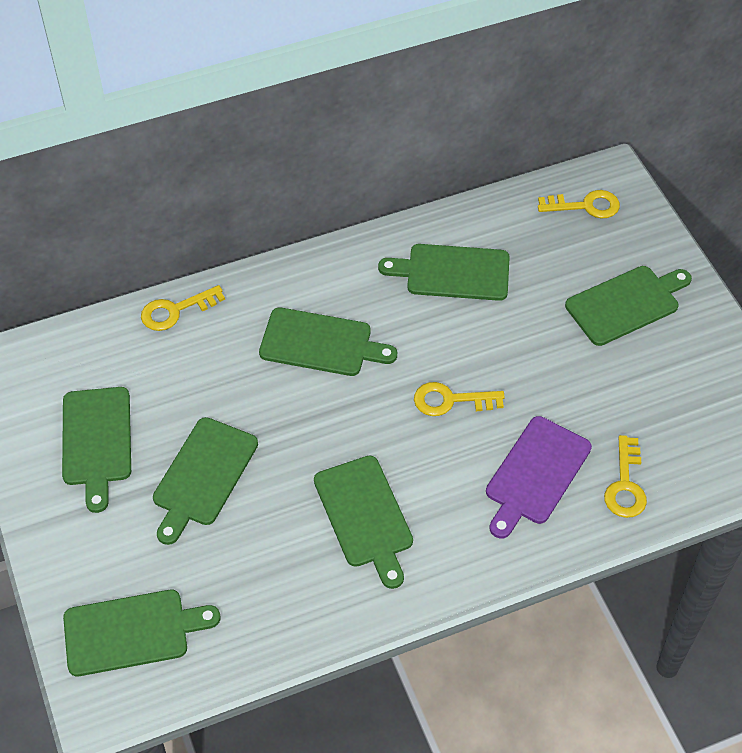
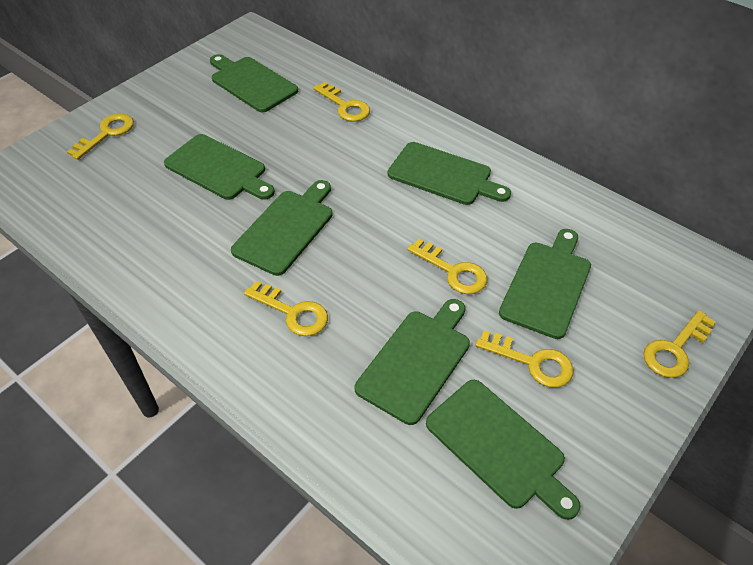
purple cutting board: [486,416,592,539] = 1 -> none = 0
yellow key: [141,285,225,331] [414,382,505,416] [538,190,620,219] [604,435,647,518] = 4 -> [67,113,134,160] [244,281,328,336] [313,82,370,122] [407,239,487,294] [475,330,574,388] [643,310,716,378] = 6

